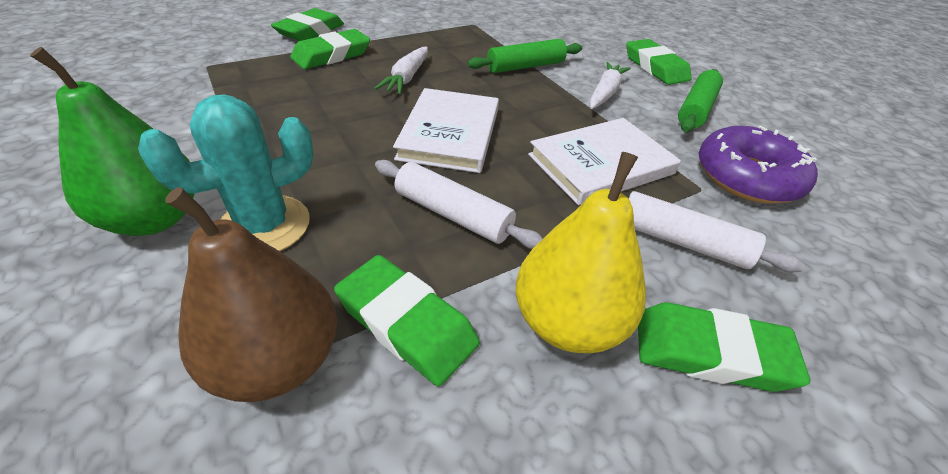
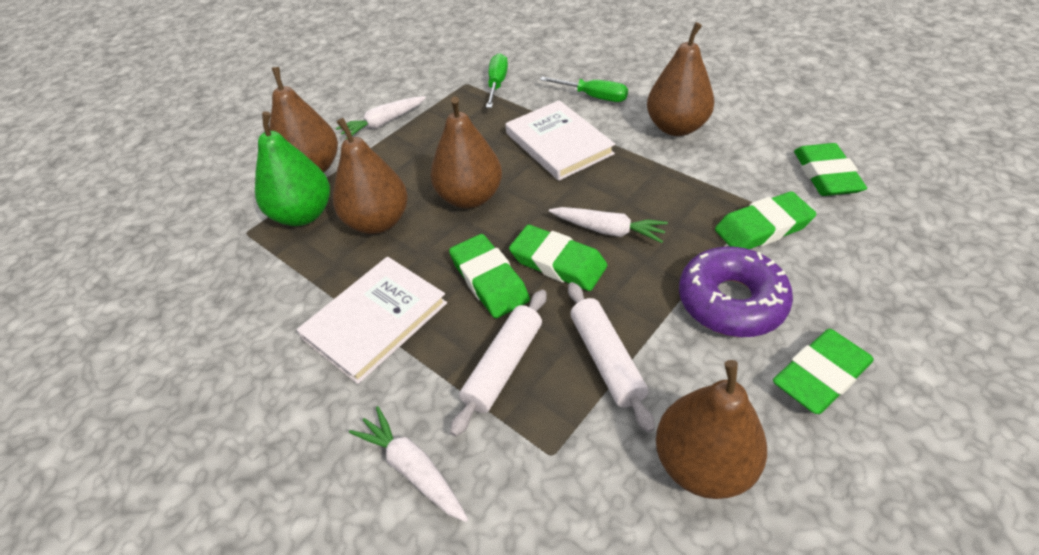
brown pear: [165,187,337,402] = 1 -> [270,67,338,173] [333,118,408,234] [430,97,502,208] [647,22,714,136] [656,360,767,499] = 5
green rolling pin: [467,39,582,73] [678,69,723,132] = 2 -> none = 0
green screwdriver: none = 0 -> [486,53,508,108] [540,77,628,102] = 2
turquoise cactus: [138,95,314,251] = 1 -> none = 0
white carrot: [374,47,428,94] [589,62,631,109] = 2 -> [336,96,426,139] [349,406,468,522] [549,207,668,243] = 3
yellow pear: [515,152,646,353] = 1 -> none = 0

